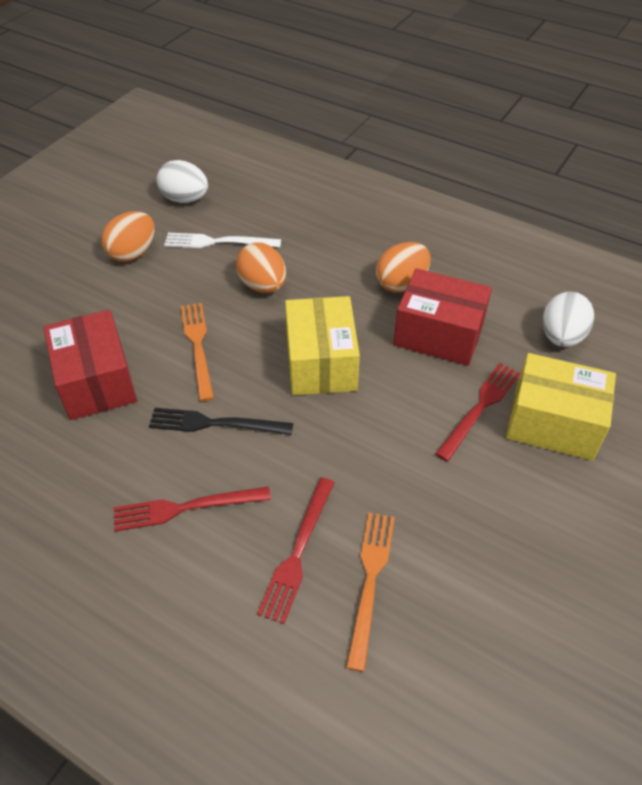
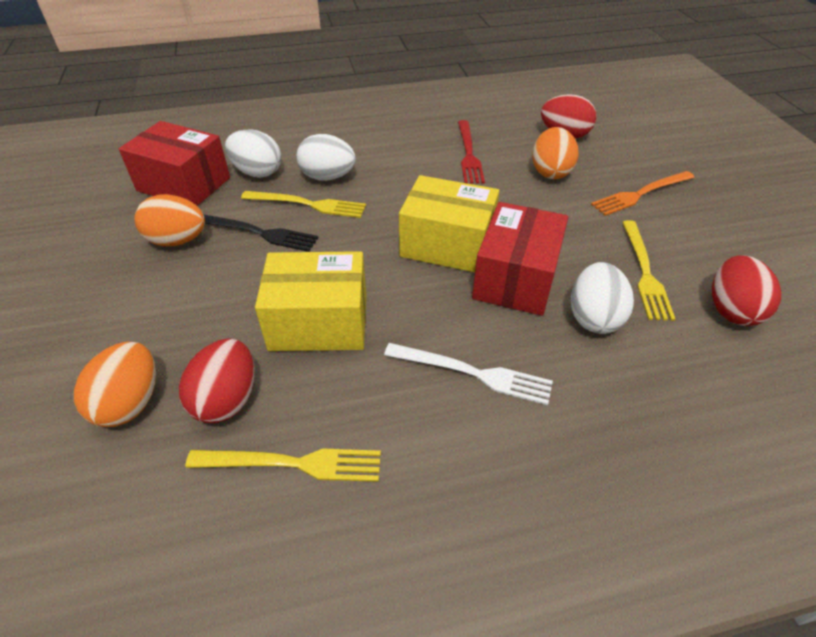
orange fork: [181,303,214,401] [346,513,395,672] = 2 -> [591,171,695,216] = 1
red egg: none = 0 -> [179,339,254,423] [541,94,597,139] [712,255,781,326] = 3
red fork: [114,486,271,532] [257,477,335,624] [435,363,520,462] = 3 -> [458,120,485,184] = 1
white egg: [157,160,208,203] [543,291,594,347] = 2 -> [225,129,281,178] [296,134,356,181] [571,262,634,334] = 3
yellow fork: none = 0 -> [185,449,381,482] [241,191,366,218] [622,220,675,321] = 3

